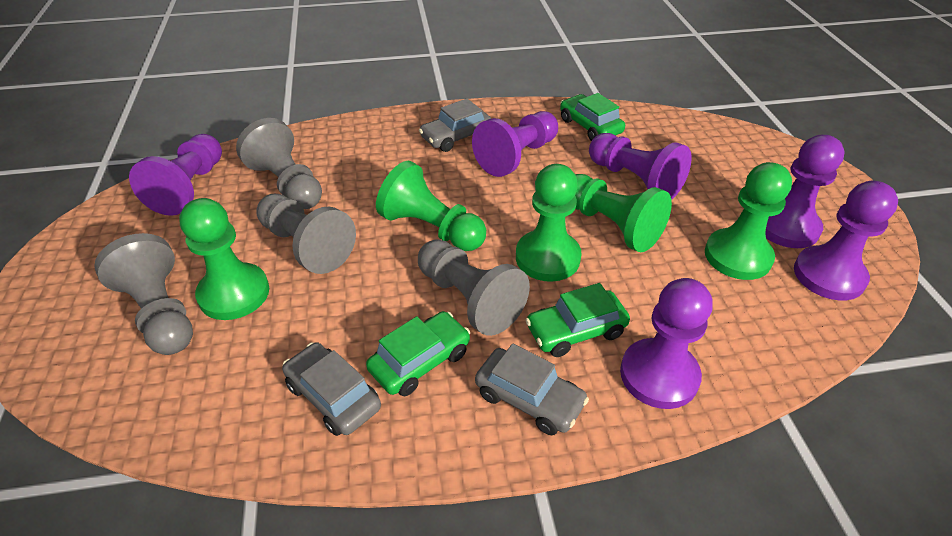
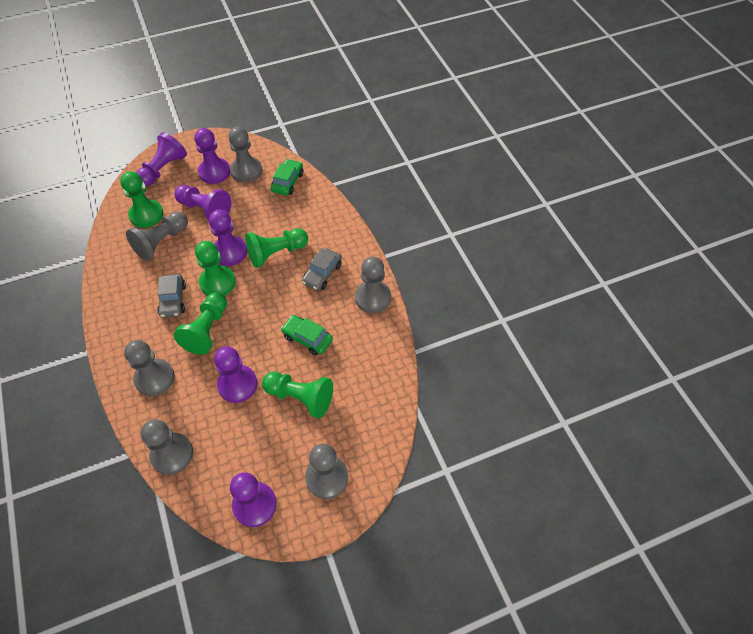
green car: [366,311,470,396] [526,283,630,357] [560,93,625,141] = 3 -> [271,159,303,195] [281,315,333,355] = 2
grey car: [282,342,381,436] [419,99,491,152] [475,344,589,435] = 3 -> [157,274,186,318] [302,248,342,291] = 2
grey pawn: [94,233,193,355] [236,118,322,209] [256,194,356,274] [418,239,530,336] = 4 -> [124,340,175,396] [126,212,188,261] [141,419,193,475] [228,127,262,183] [305,444,348,499] [355,257,391,313] = 6

